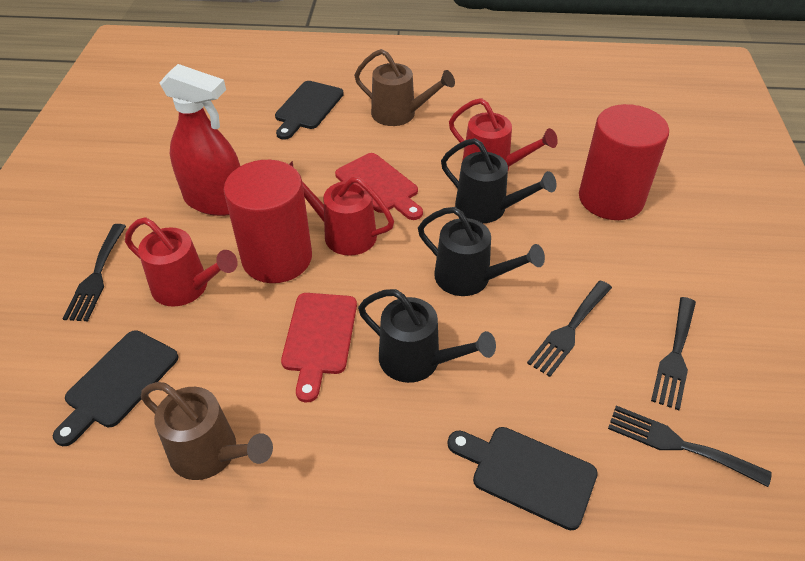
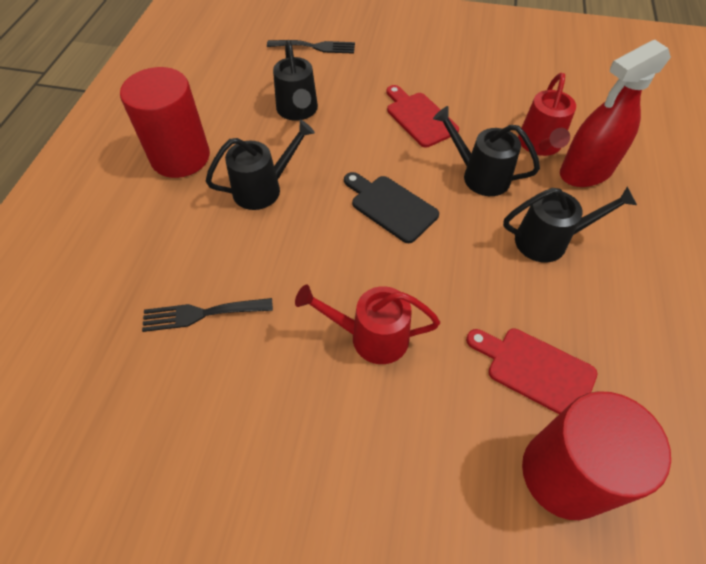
black cutting board: [53,330,179,446] [275,81,344,140] [447,427,598,530] = 3 -> [344,172,439,243] = 1
black fork: [62,224,126,321] [527,280,612,377] [608,406,772,487] [651,297,696,410] = 4 -> [142,298,273,332] [267,40,355,54] = 2
black watering can: [358,289,496,383] [418,207,545,296] [441,138,556,223] = 3 -> [206,120,315,210] [273,40,318,121] [433,106,540,196] [503,187,637,263] = 4
brown watering can: [141,382,273,480] [354,49,455,126] = 2 -> none = 0
red watering can: [125,217,238,307] [289,161,394,256] [449,98,558,170] = 3 -> [295,285,440,364] [518,73,576,156] = 2

